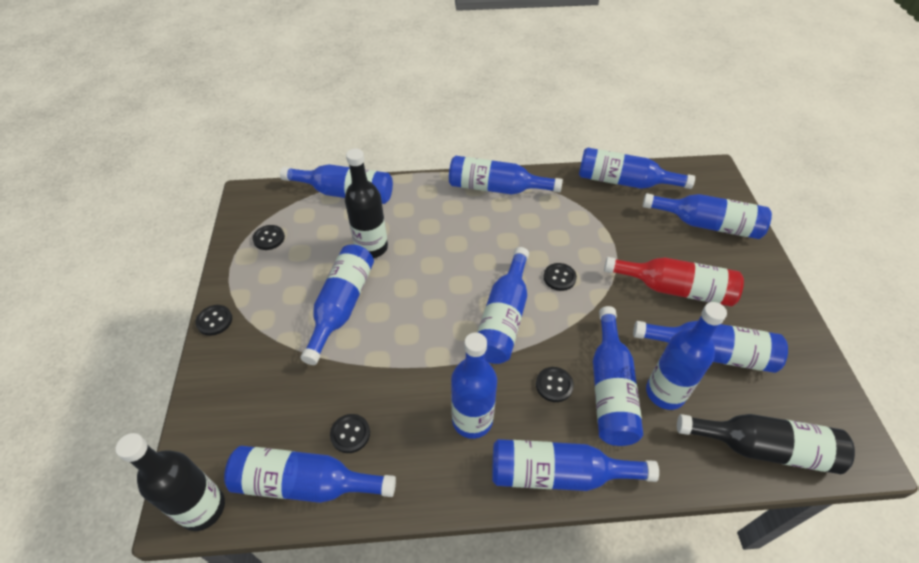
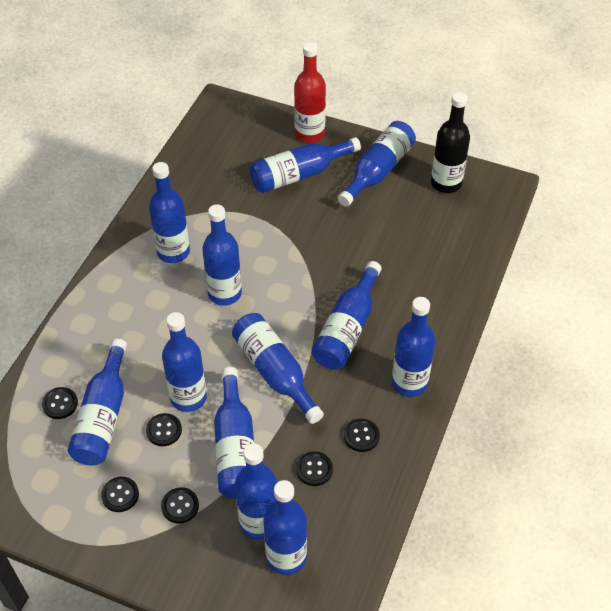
black bottle: [116,433,225,531] [345,149,388,258] [677,414,855,474] = 3 -> [431,92,470,193] = 1
black button: [196,305,232,336] [252,225,285,250] [330,414,370,453] [536,367,574,402] [544,263,577,291] = 5 -> [42,387,78,419] [101,477,139,512] [146,413,182,446] [161,487,199,524] [296,451,333,486] [344,419,380,452] = 6

